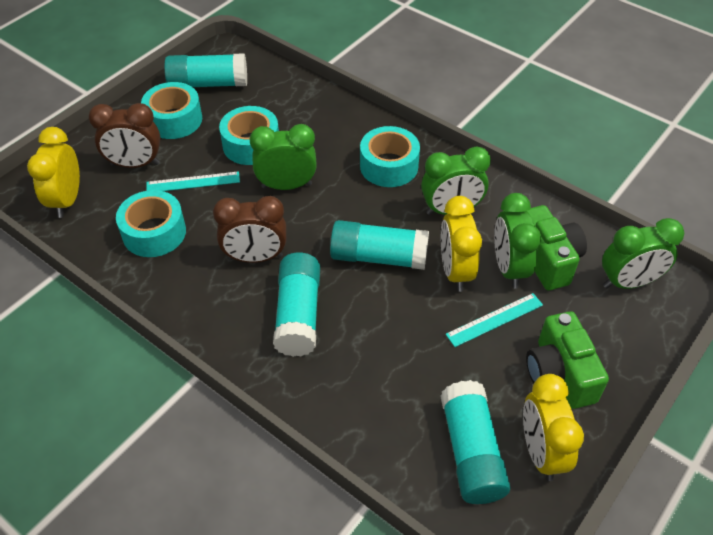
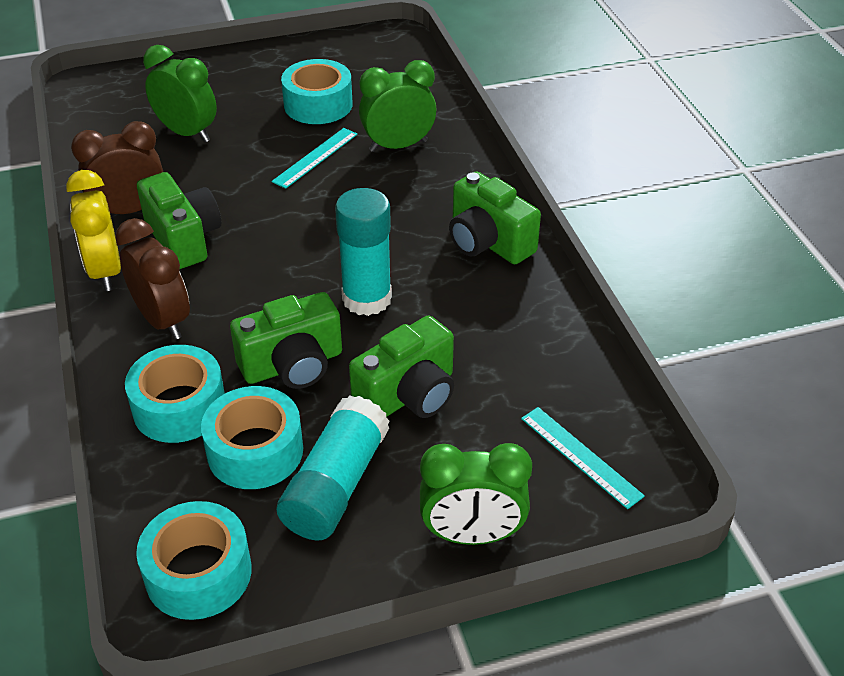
green camera: [526,311,609,409] [527,205,587,290] = 2 -> [137,172,221,269] [230,292,342,389] [349,315,454,418] [449,171,541,264] = 4
green clock: [250,124,317,190] [421,146,491,215] [494,193,541,289] [602,218,684,289] = 4 -> [143,45,217,142] [359,60,436,152] [420,443,532,545] = 3
turquoise glue stick: [164,53,247,87] [273,252,320,357] [330,220,429,270] [440,380,510,504] = 4 -> [276,396,390,540] [335,188,392,316] = 2
yellow clock: [27,127,80,218] [441,196,482,292] [523,374,584,481] = 3 -> [66,170,121,291] = 1

